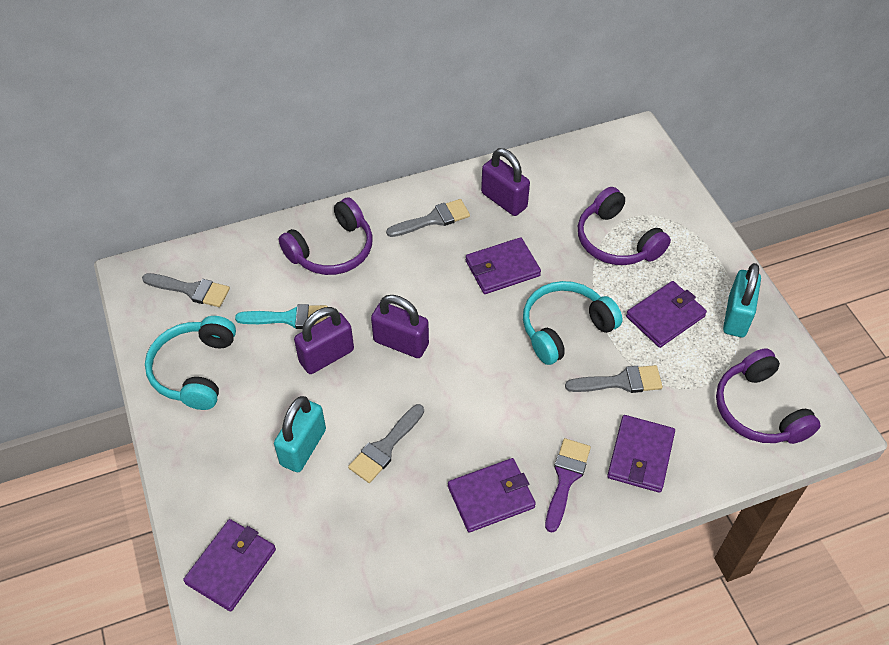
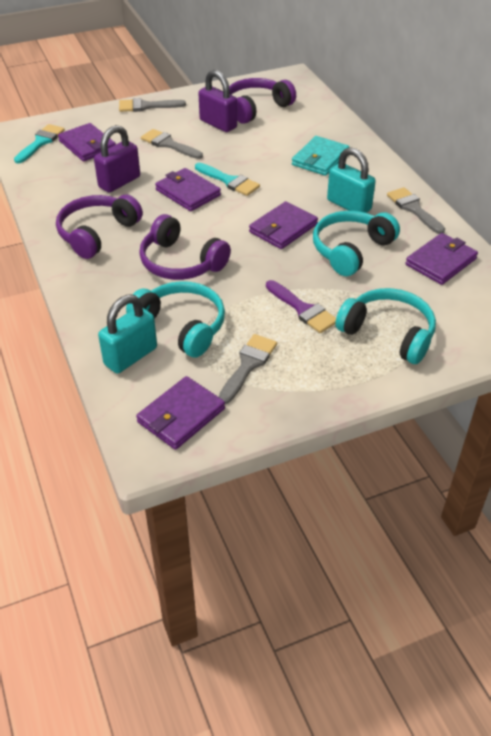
purple padlock: [294,307,354,374] [371,295,429,358] [481,148,530,216] = 3 -> [94,125,140,193] [198,70,237,132] = 2
turquoise brush: [235,304,328,329] = 1 -> [14,124,65,163] [195,163,260,196] = 2
turquoise headphones: [145,316,236,410] [523,281,623,365] = 2 -> [126,281,225,357] [313,211,400,276] [335,288,436,364] = 3
turquoise wallet: none = 0 -> [292,136,349,176] = 1

